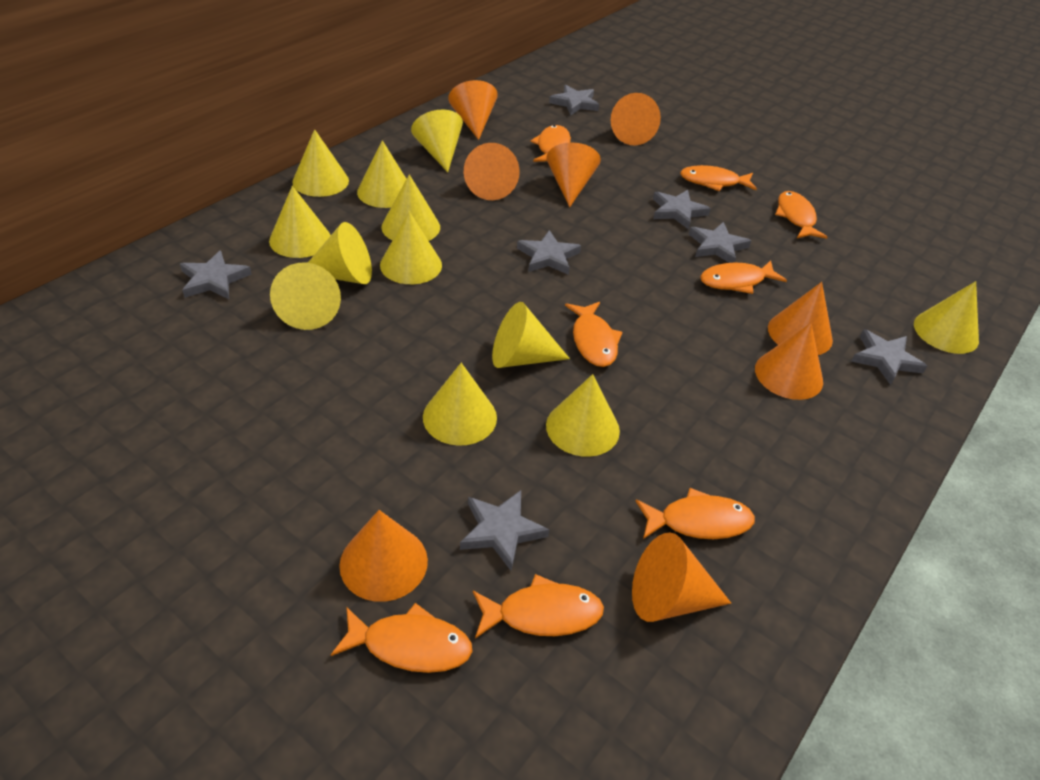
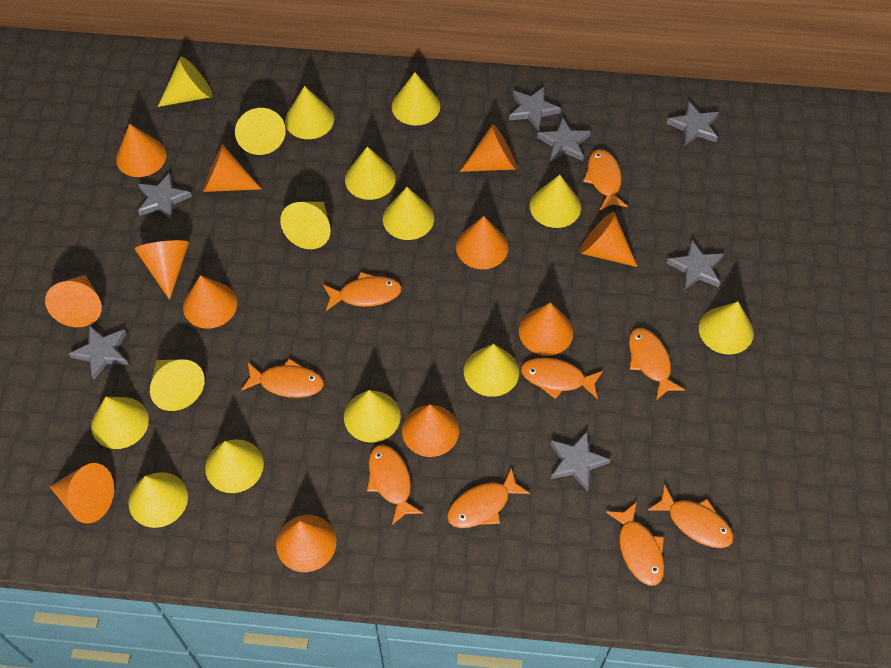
orange cone: [339,510,428,602] [448,80,498,140] [464,143,520,200] [546,143,601,207] [611,93,661,145] [632,533,731,622] [755,323,823,400] [768,282,833,355] = 8 -> [45,275,102,327] [49,463,114,523] [116,124,167,177] [135,240,189,300] [183,275,237,329] [203,144,261,192] [276,515,336,572] [402,405,459,457] [456,216,509,269] [460,124,517,172] [519,303,573,356] [579,212,637,267] = 12
orange fish: [331,603,473,673] [473,574,604,638] [530,125,571,162] [565,302,622,367] [636,488,755,539] [680,165,757,191] [700,260,787,294] [775,191,828,239] = 8 -> [241,358,324,398] [323,272,402,311] [367,445,423,525] [447,467,530,528] [521,357,603,399] [583,149,628,211] [606,502,664,586] [629,328,685,400] [648,484,734,548] = 9
yellow cone: [269,186,331,258] [270,262,341,330] [292,129,349,197] [308,222,372,284] [357,140,406,208] [380,211,442,284] [381,174,440,241] [411,109,463,172] [423,363,497,446] [492,302,570,368] [546,374,620,457] [914,281,979,354] = 12 -> [91,397,149,449] [129,472,188,528] [150,359,205,411] [158,57,213,107] [205,439,264,493] [235,108,286,155] [280,202,331,249] [285,86,334,139] [344,390,401,443] [345,146,396,200] [383,187,434,240] [392,72,440,126] [464,344,519,397] [530,175,581,228] [699,302,754,355] = 15

